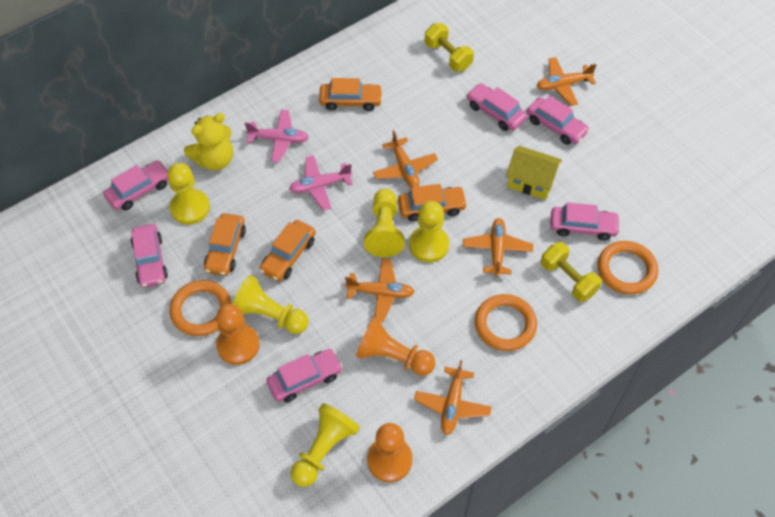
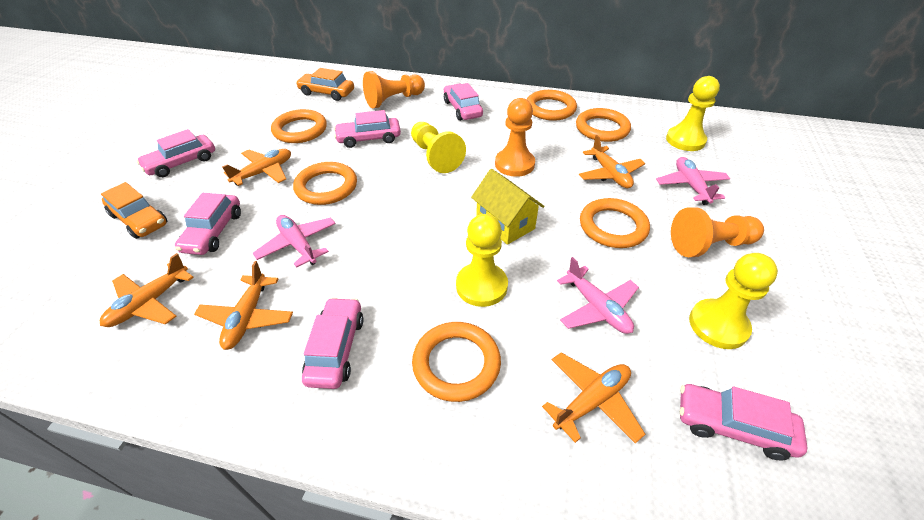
orange car: [204,213,246,276] [259,220,316,281] [319,78,383,111] [398,184,467,221] = 4 -> [101,182,168,239] [296,68,354,101] = 2
orange ring: [170,280,232,336] [475,294,537,351] [597,241,658,295] = 3 -> [271,109,327,143] [293,162,357,205] [412,322,501,402] [527,90,577,121] [576,108,631,142] [580,198,650,248] = 6
pink plane: [245,110,309,162] [289,155,353,211] = 2 -> [253,215,336,268] [557,257,639,334] [656,157,730,205] = 3
yellow dumbbell: [425,23,474,71] [541,242,602,302] = 2 -> none = 0
yellow pawn: [167,163,210,225] [232,275,309,334] [291,403,360,487] [364,189,405,257] [409,201,449,263] = 5 -> [411,122,466,173] [456,214,508,307] [666,76,720,151] [689,253,778,349] = 4
yellow teddy bear: [184,113,233,171] = 1 -> none = 0

